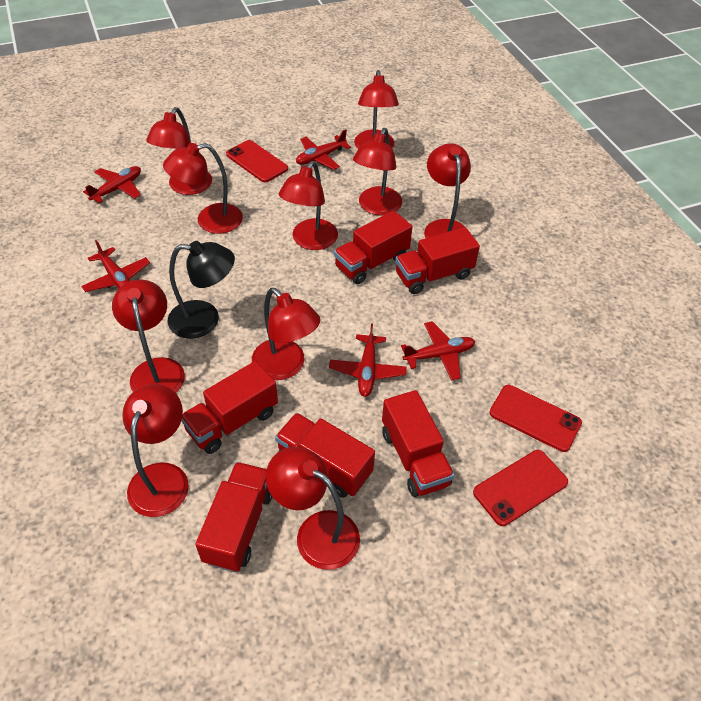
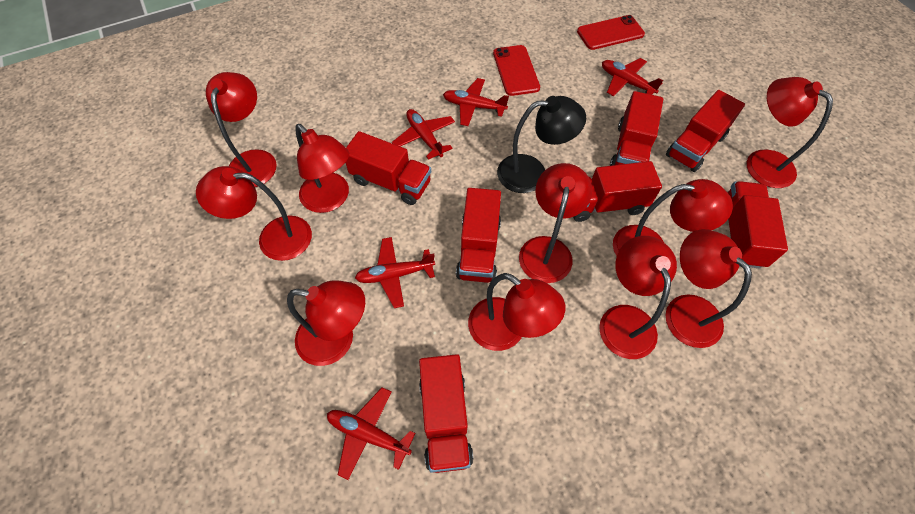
red phone: [226,140,288,182] [473,450,568,526] [489,385,582,452] = 3 -> [493,45,540,96] [577,15,645,50] = 2
red truck: [181,361,278,454] [195,462,273,572] [275,413,375,498] [334,211,412,284] [382,390,455,497] [395,227,480,294] = 6 -> [346,131,431,205] [419,354,474,473] [456,188,501,283] [573,161,662,222] [610,91,663,166] [666,90,745,172] [728,181,788,269] = 7

